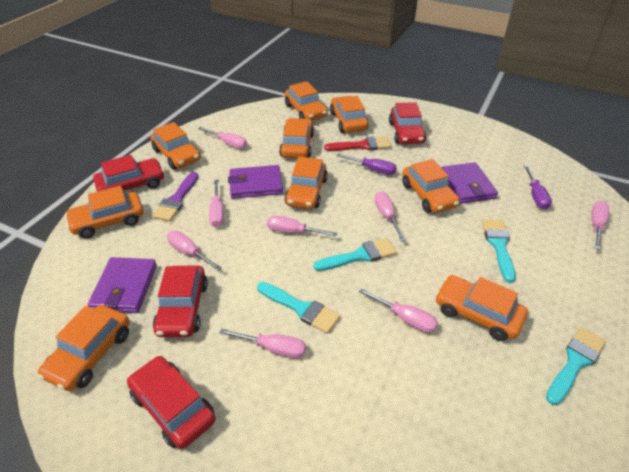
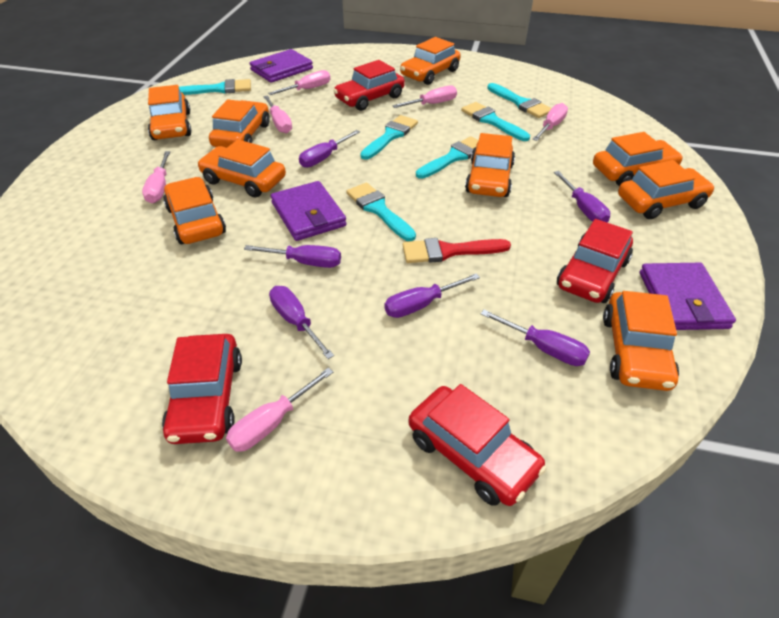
pink screwdriver: [167,231,222,271] [198,127,247,149] [209,180,224,227] [220,329,306,358] [267,215,337,236] [359,288,438,333] [375,191,406,241] [591,201,609,250] = 8 -> [142,151,170,203] [226,368,333,452] [263,95,292,133] [268,70,330,95] [392,86,457,108] [532,103,568,141] = 6
purple brush: [152,172,199,221] = 1 -> none = 0
purple screwdriver: [337,154,397,175] [524,165,552,210] = 2 -> [244,245,341,268] [269,286,334,359] [299,130,360,168] [384,274,480,318] [481,310,590,366] [554,171,610,222] = 6
turquoise brush: [257,282,340,333] [313,238,396,271] [482,219,516,283] [546,327,606,405] = 4 -> [179,79,251,95] [346,183,416,241] [360,115,418,160] [416,136,479,179] [461,102,530,141] [487,83,552,118] = 6

